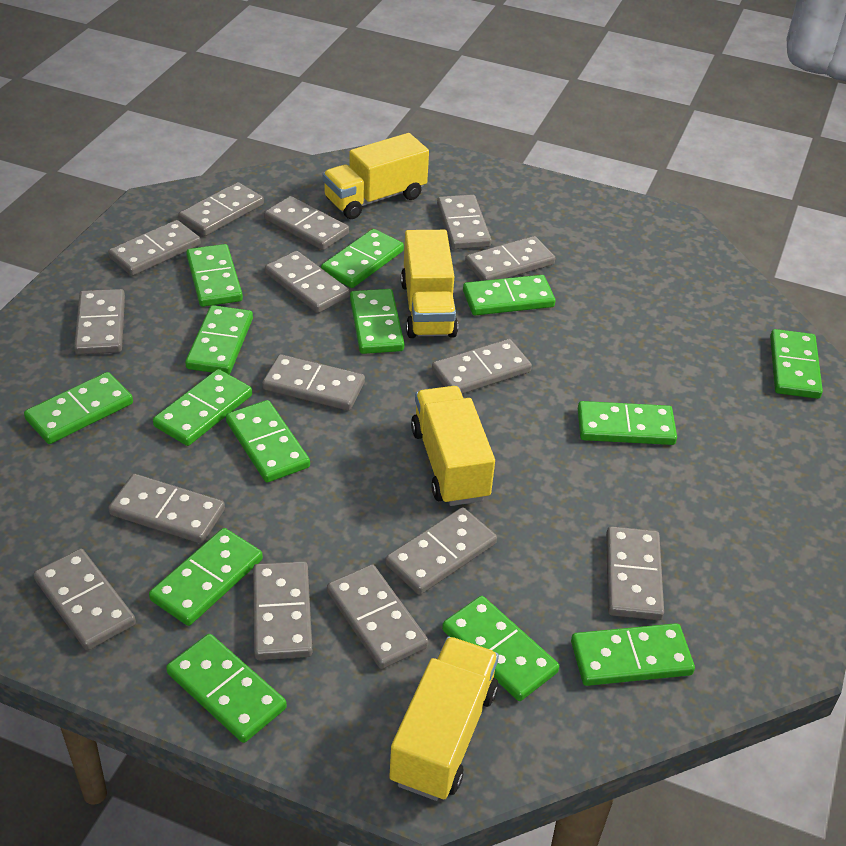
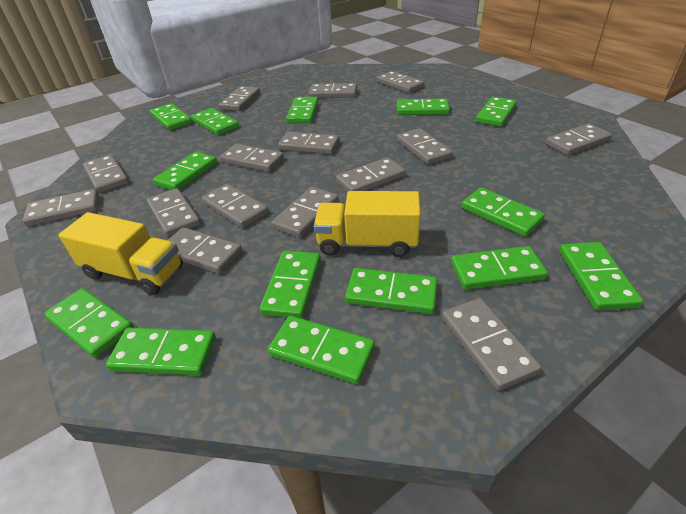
yellow truck: [322,133,429,219] [389,637,499,801] [401,230,458,338] [411,386,495,506] = 4 -> [59,212,183,295] [314,191,421,257] = 2

